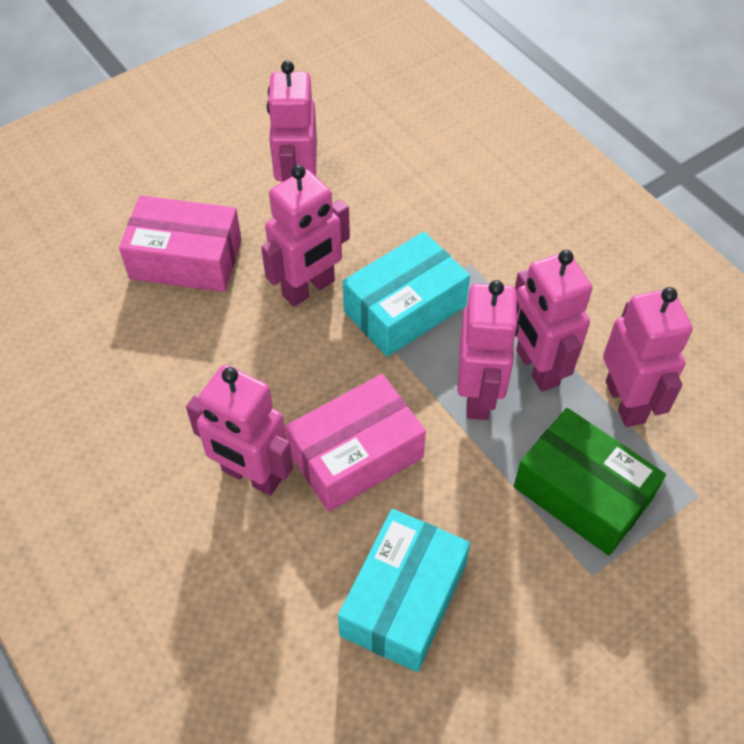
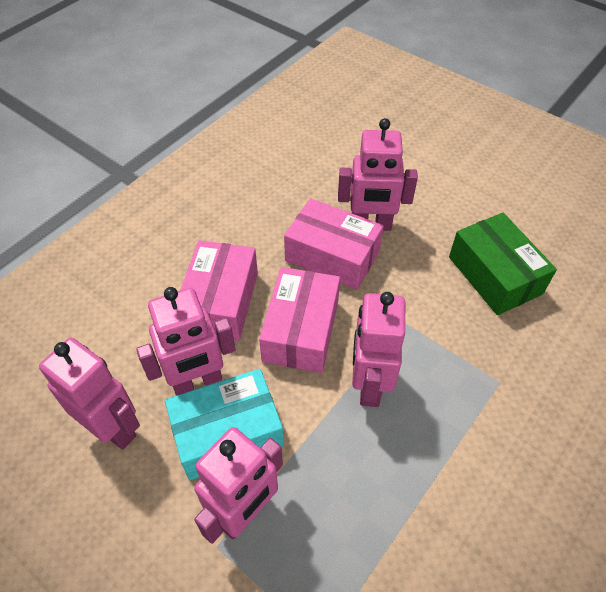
pink box: [119,195,242,292] [285,374,426,512] = 2 -> [181,240,258,341] [259,267,340,373] [284,198,384,290] = 3
pink robot: [186,365,293,496] [261,165,350,307] [267,60,317,182] [458,280,519,420] [515,250,592,392] [603,287,693,427] = 6 -> [39,338,140,450] [136,287,235,395] [194,427,283,544] [338,118,418,231] [352,292,405,407] = 5
turquoise box: [338,509,470,672] [343,232,470,357] = 2 -> [165,369,284,480] = 1

